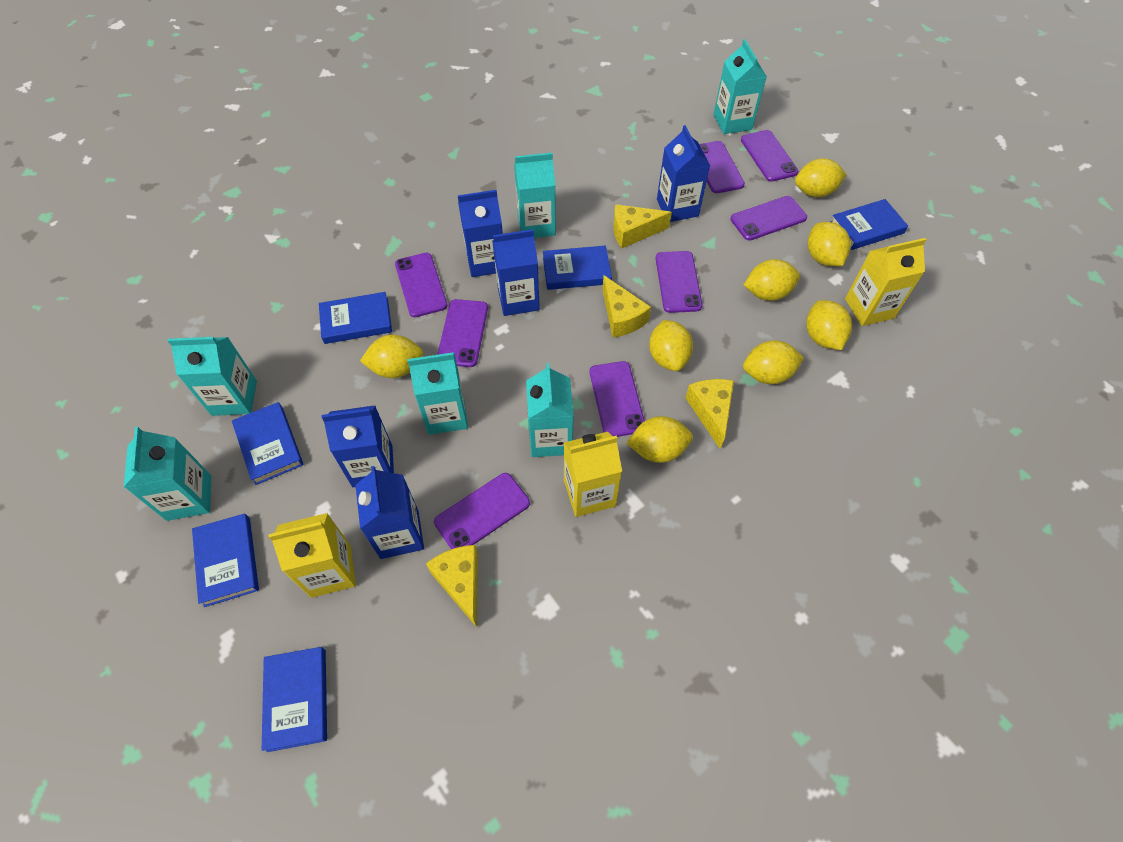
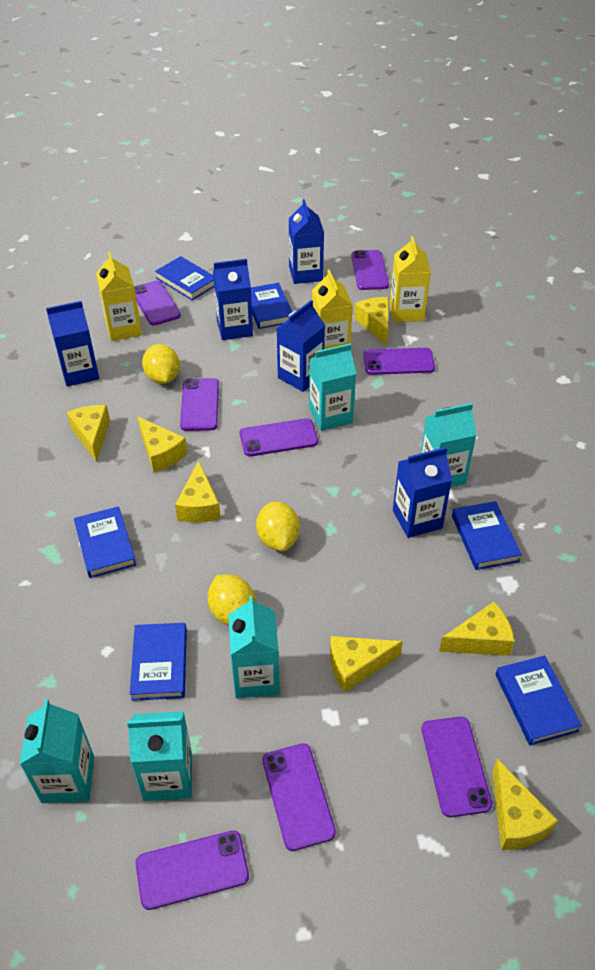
turquoise carton: [124,427,211,521] [168,337,257,416] [407,352,468,435] [514,153,556,238] [526,363,574,457] [713,39,767,134] = 6 -> [20,699,94,803] [127,711,192,801] [228,596,280,699] [309,344,356,431] [420,403,477,487] = 5
yellow cheese: [426,545,478,627] [602,275,651,337] [613,204,672,248] [686,379,734,449] = 4 -> [67,405,110,462] [138,417,188,472] [175,460,221,523] [330,636,403,693] [354,297,389,346] [439,602,515,656] [492,759,558,850] = 7
yellow lemon: [360,335,423,378] [627,416,693,463] [649,320,693,371] [743,340,804,384] [744,259,800,301] [795,158,847,197] [806,300,852,350] [808,222,851,266] = 8 -> [142,344,180,384] [208,574,256,626] [256,501,300,551] = 3

